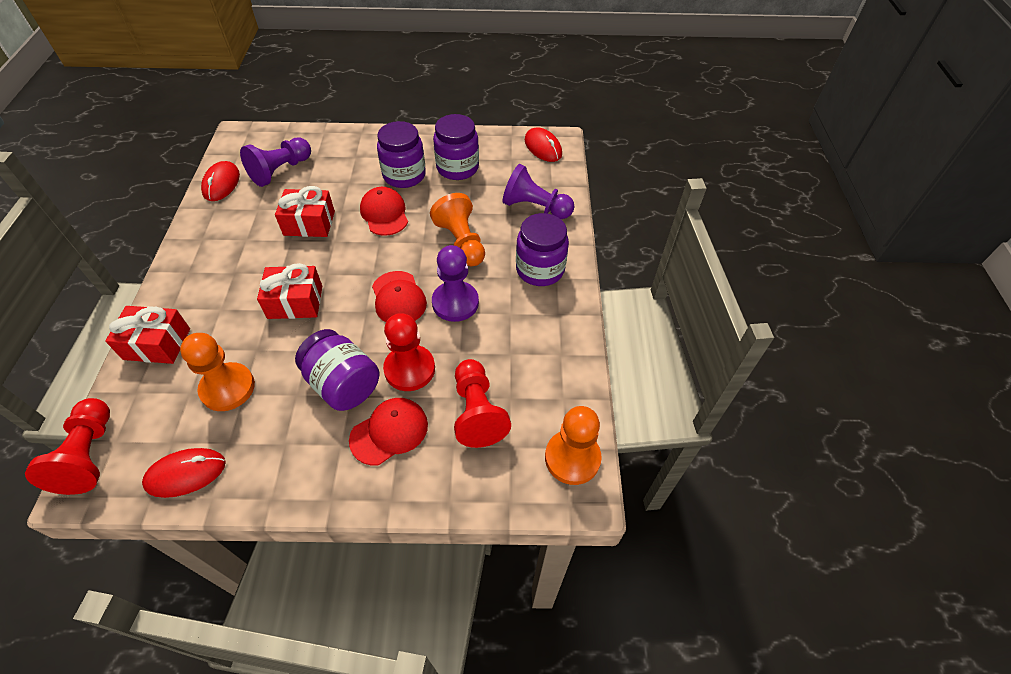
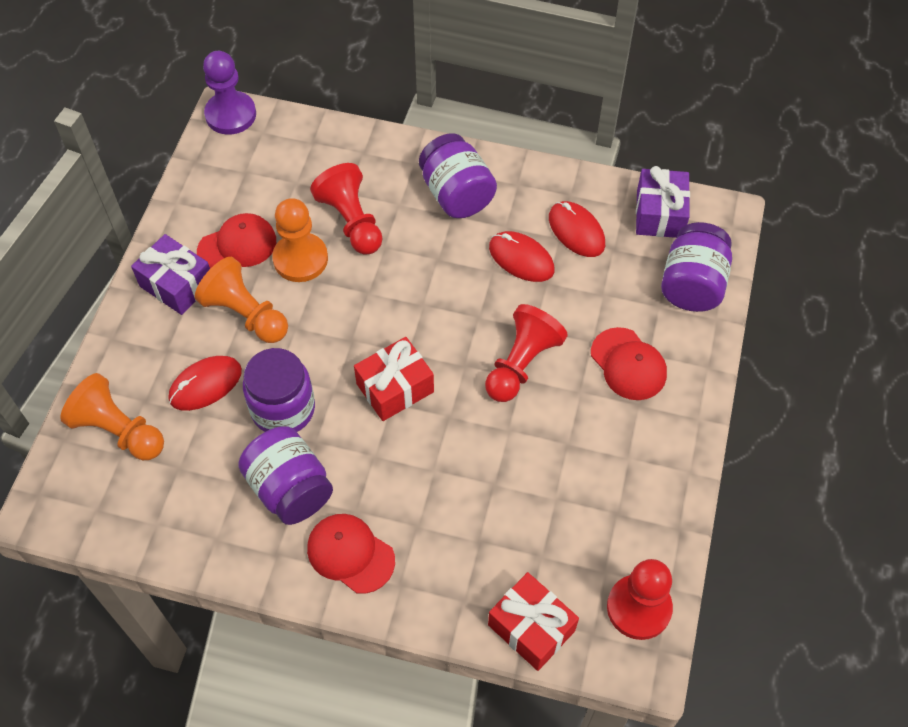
purple gift: none = 0 -> [131,234,210,315] [636,166,690,238] = 2
purple pawn: [240,137,311,187] [432,245,479,322] [502,164,574,219] = 3 -> [203,51,256,135] = 1
red gift: [105,306,190,364] [257,263,322,319] [275,186,335,237] = 3 -> [354,337,434,421] [488,572,579,671] = 2

